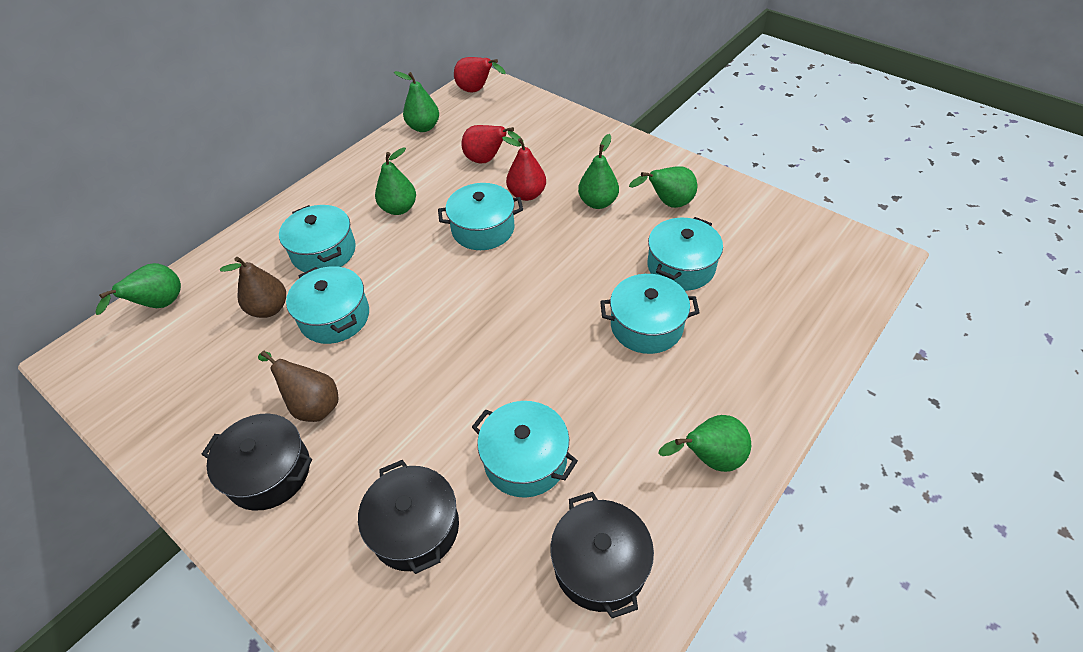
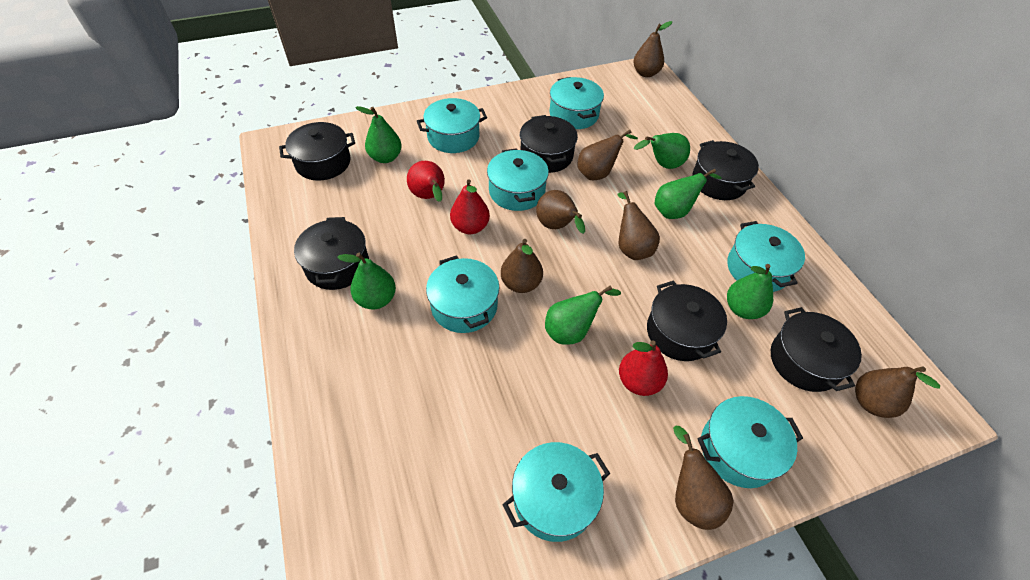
black pot: [202,413,312,510] [358,460,459,574] [550,492,654,618] = 3 -> [279,122,355,180] [294,217,369,290] [520,115,578,173] [647,281,727,361] [692,140,759,200] [771,307,862,392] = 6
brown pear: [220,257,286,318] [258,351,338,422] = 2 -> [501,239,543,293] [536,190,585,234] [577,129,638,180] [618,191,660,260] [633,21,672,77] [673,425,734,530] [855,367,940,418] = 7
turquoise pot: [279,205,356,272] [286,266,369,344] [438,183,523,250] [472,401,578,498] [600,274,700,354] [648,217,723,291] = 6 -> [417,98,487,153] [426,255,500,333] [487,148,549,211] [502,442,610,542] [550,77,604,129] [698,396,803,488] [727,221,805,292] = 7

